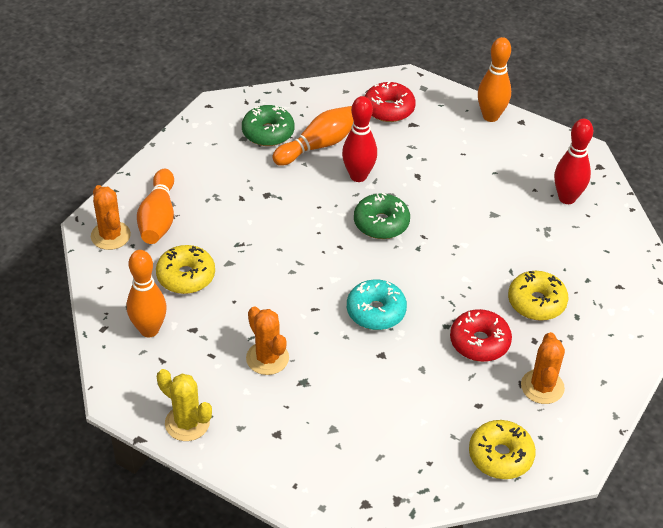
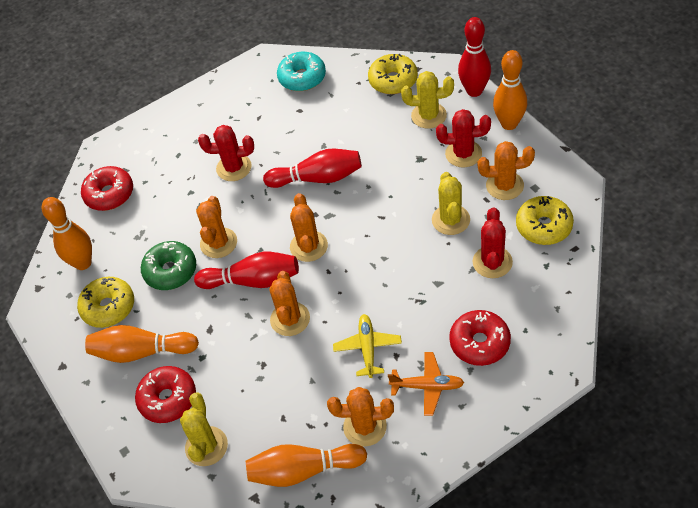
green donut: [242,105,294,146] [354,193,410,239] = 2 -> [141,241,196,290] = 1
orange cactus: [91,185,131,250] [246,306,289,375] [521,332,565,404] = 3 -> [196,196,237,258] [269,271,310,336] [290,193,328,262] [327,387,394,447] [477,141,535,200] = 5
orange plane: none = 0 -> [388,352,464,416] = 1
red bowling pin: [342,96,377,182] [554,119,593,204] = 2 -> [194,252,299,289] [263,149,362,188] [458,17,491,97] = 3
red cactus: none = 0 -> [198,125,254,181] [436,109,491,167] [473,207,513,278] = 3
red donut: [365,81,416,122] [450,309,512,362] = 2 -> [81,166,133,211] [135,366,196,423] [449,310,511,366] = 3
yellow cactus: [157,369,212,441] = 1 -> [180,393,228,466] [401,71,454,129] [432,172,470,235] = 3
yellow plane: none = 0 -> [333,314,402,378] = 1

